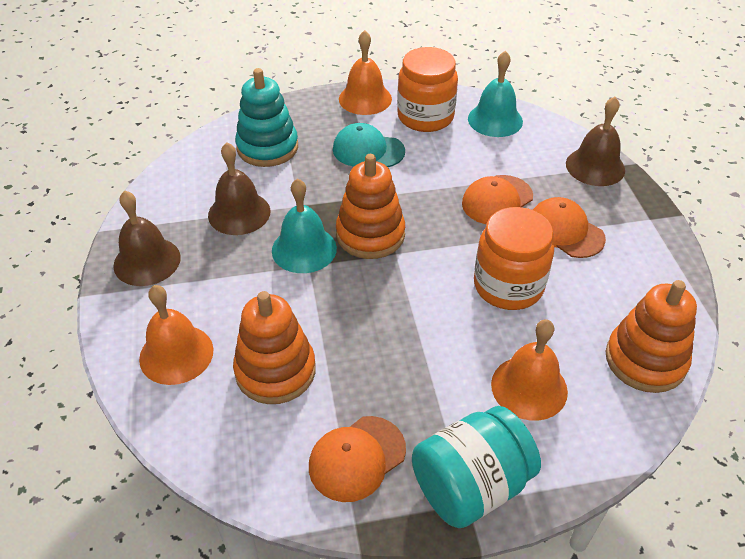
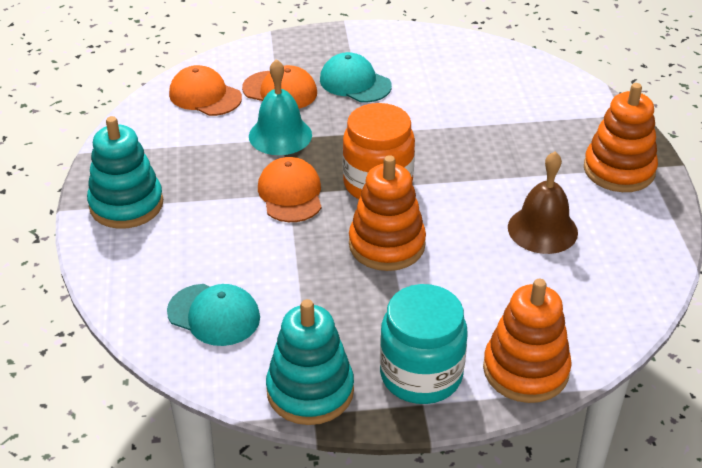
brown bell: [113,190,181,286] [208,142,270,235] [566,97,625,186] = 3 -> [508,152,578,254] = 1
orange bell: [139,285,213,385] [339,30,392,115] [491,319,568,421] = 3 -> none = 0
orange jar: [397,47,458,132] [474,207,554,310] = 2 -> [343,103,415,199] = 1
turquoise bell: [272,178,337,273] [468,50,523,137] = 2 -> [249,59,312,155] = 1
turquoise cap: [333,123,405,167] = 1 -> [167,284,260,346] [320,52,392,103] = 2
turquoise stacking toy: [235,68,298,167] = 1 -> [87,116,163,229] [266,299,354,425] = 2

